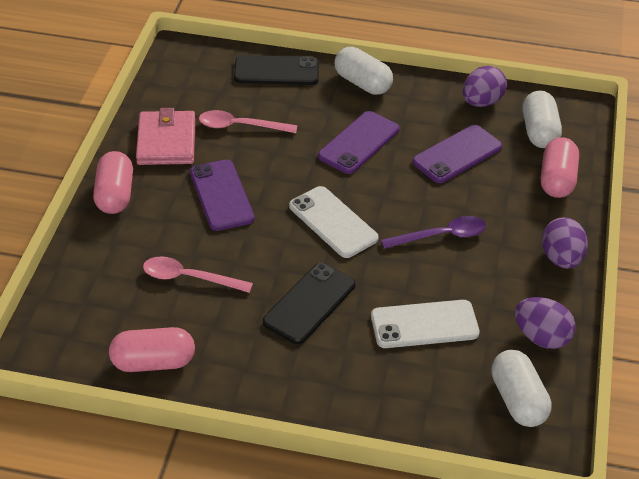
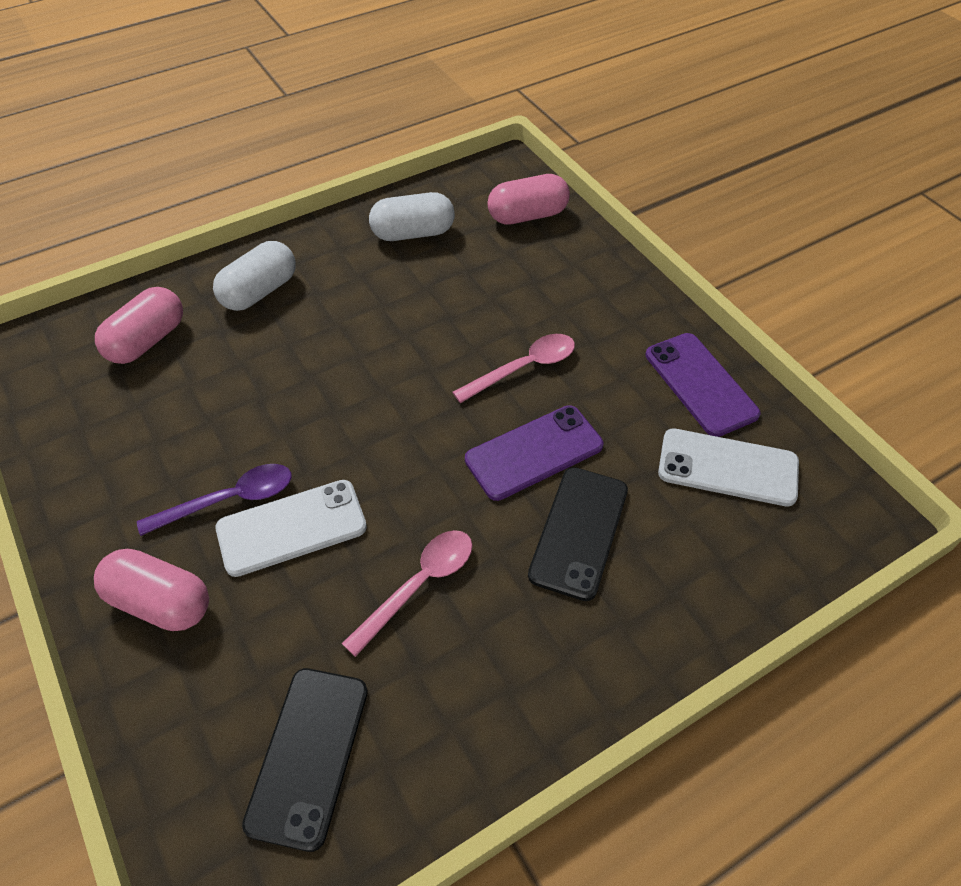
pink wallet: [136,108,195,165] = 1 -> none = 0
purple egg: [462,66,507,107] [515,297,576,349] [542,217,588,269] = 3 -> none = 0
purple phone: [190,160,255,231] [318,111,400,174] [412,125,502,183] = 3 -> [465,405,603,501] [646,333,760,437] = 2
white capsule: [334,47,393,95] [491,350,552,427] [523,91,562,148] = 3 -> [213,241,296,311] [369,192,455,241] = 2

